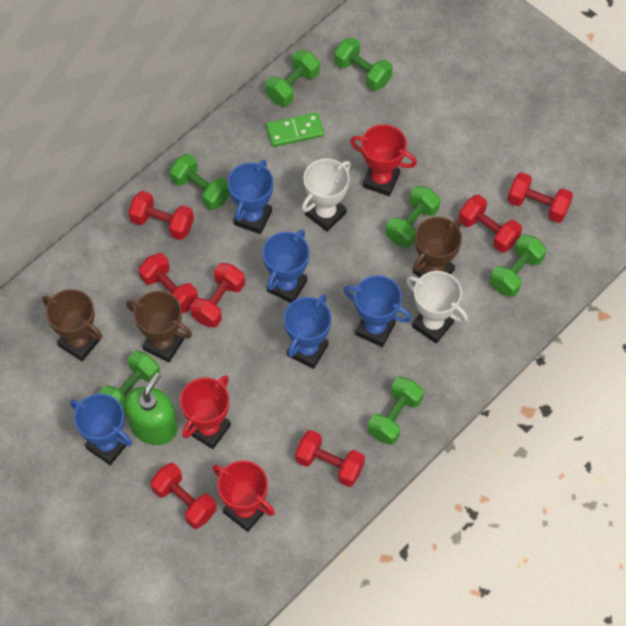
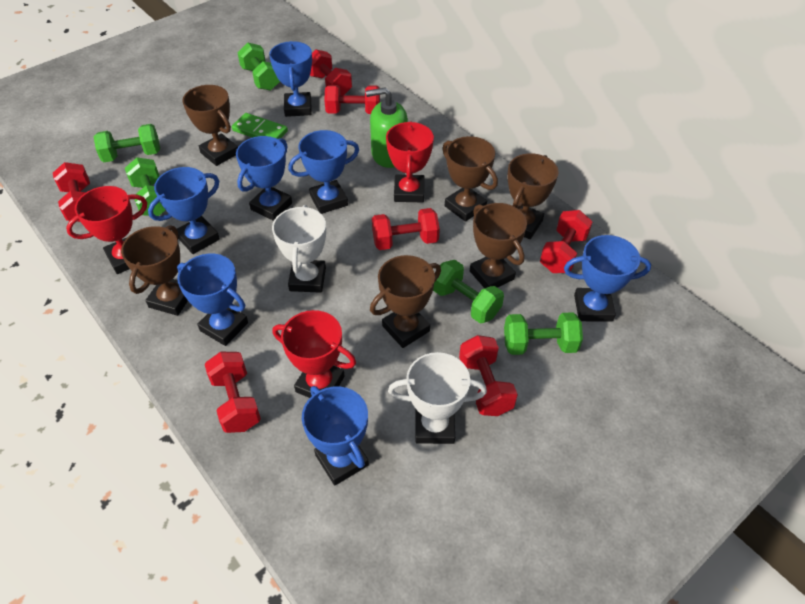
blue trophy: [70,393,132,465] [228,160,274,234] [262,230,310,303] [284,294,332,369] [344,275,412,347] = 5 -> [148,167,220,254] [177,254,248,346] [236,136,292,221] [269,41,312,117] [288,130,359,214] [302,386,369,485] [564,235,651,322] = 7
brown trophy: [42,289,102,361] [126,291,192,362] [413,217,462,278] = 3 -> [121,225,188,316] [183,85,238,166] [370,255,441,348] [442,136,498,222] [470,203,527,288] [507,153,559,239] = 6
green dumbbell: [99,351,160,417] [170,154,230,210] [266,50,320,106] [334,37,393,91] [368,377,424,445] [386,186,440,248] [490,235,546,297] = 7 -> [94,124,160,162] [125,157,165,216] [237,43,280,91] [433,260,504,323] [504,312,583,355] = 5

